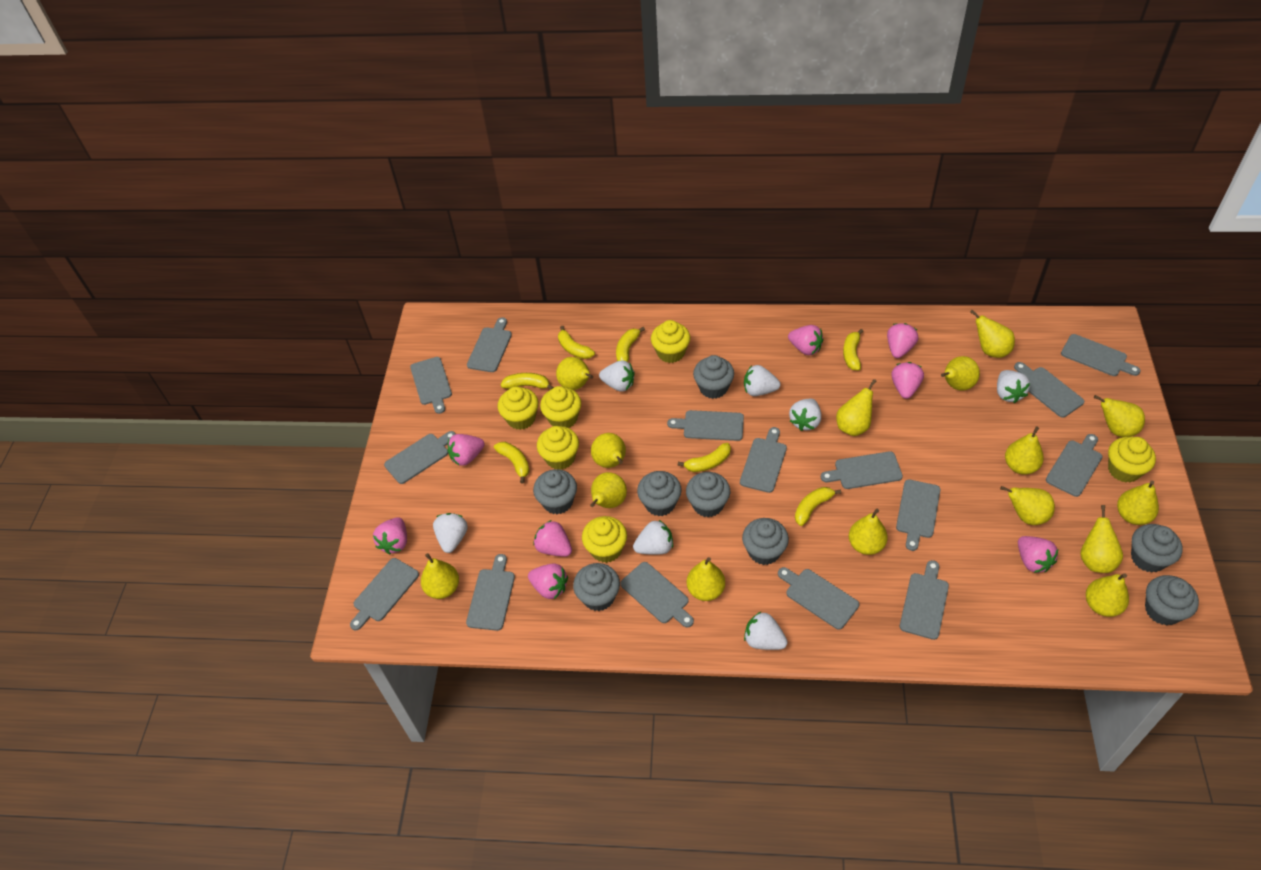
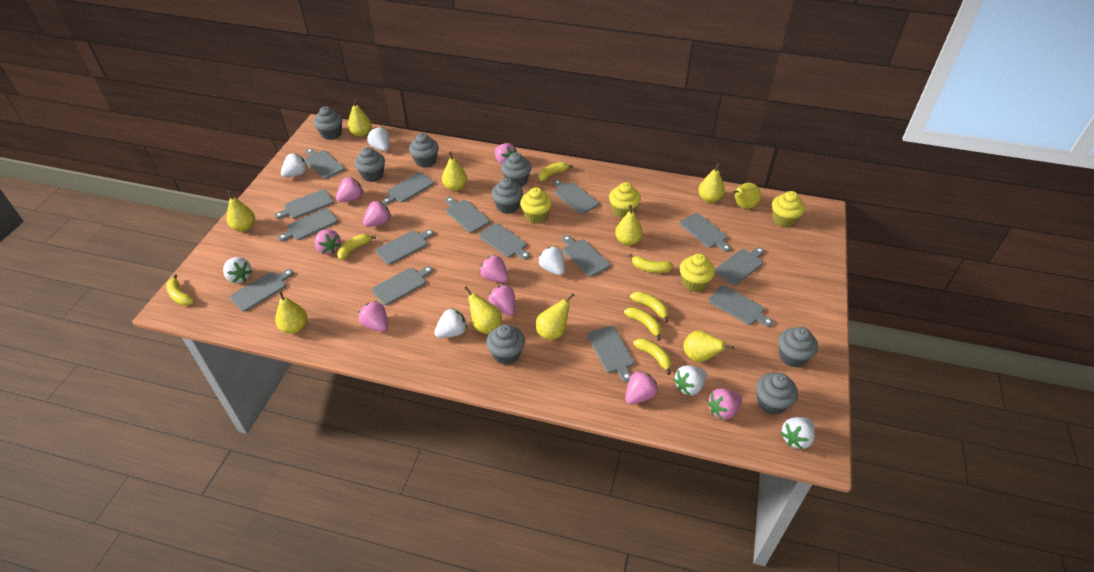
pink strawberry: [373,517,407,555] [447,434,485,466] [528,563,568,599] [534,520,572,557] [788,325,823,355] [887,323,919,358] [891,362,924,399] [1018,536,1058,573] = 8 -> [314,229,341,254] [336,177,363,202] [358,301,388,332] [363,201,391,227] [480,255,509,283] [488,285,515,316] [495,143,517,165] [625,370,658,405] [707,389,742,420] = 9
yellow cupcake: [498,386,539,430] [537,426,579,470] [540,386,581,428] [582,516,627,563] [651,320,690,363] [1108,437,1156,482] = 6 -> [520,187,552,224] [609,182,641,218] [680,254,715,292] [772,191,805,227] = 4
yellow pear: [421,553,459,599] [556,357,593,390] [590,472,627,508] [591,433,626,468] [687,557,725,601] [836,379,877,436] [849,509,888,555] [941,356,980,390] [970,310,1015,358] [1000,486,1055,525] [1005,427,1044,475] [1080,505,1123,573] [1086,573,1129,617] [1094,395,1145,437] [1117,480,1159,525] = 15 -> [226,191,255,232] [275,291,307,334] [348,99,372,137] [442,151,467,191] [464,286,502,334] [536,293,574,340] [615,205,643,246] [684,331,734,362] [698,163,725,203] [733,183,761,209] = 10

